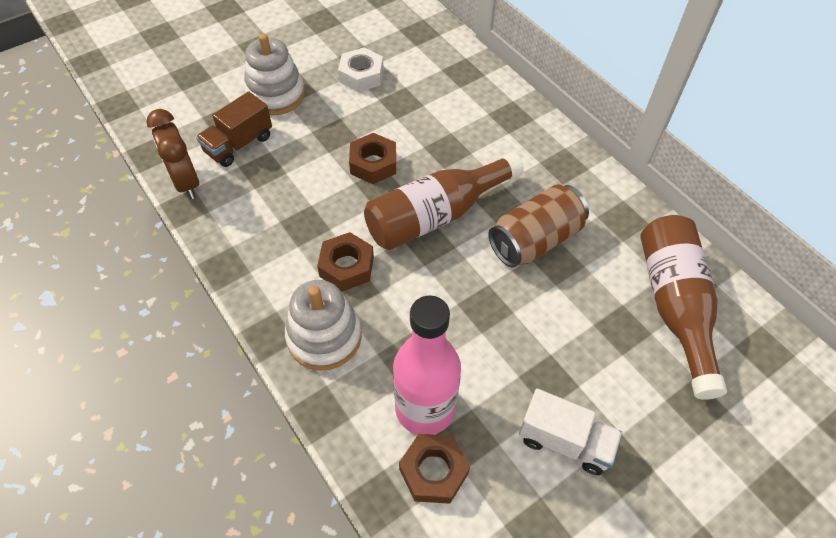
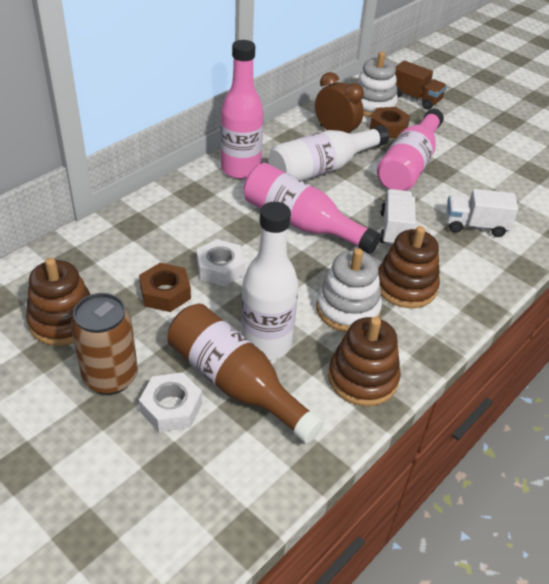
brown bottle: [364,152,524,250] [640,215,727,400] = 2 -> [167,304,324,443] = 1
brown nut: [317,232,374,292] [349,133,396,184] [399,434,470,504] = 3 -> [139,263,191,312] [370,107,410,138] = 2
brown stacking toy: none = 0 -> [26,258,90,346] [328,317,401,406] [378,226,440,308] = 3
pink bottle: [393,295,461,435] = 1 -> [221,40,264,179] [243,163,381,254] [377,109,444,191] = 3
white bottle: none = 0 -> [241,202,298,360] [268,125,389,181] = 2
white nut: [338,47,383,92] = 1 -> [139,372,202,432] [196,239,245,286] = 2
white truck: [519,389,623,475] = 1 -> [380,189,416,246] [446,189,518,237] = 2

